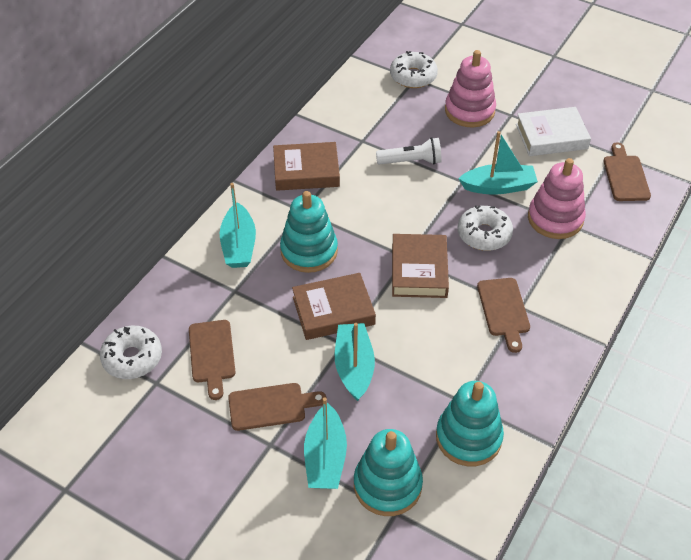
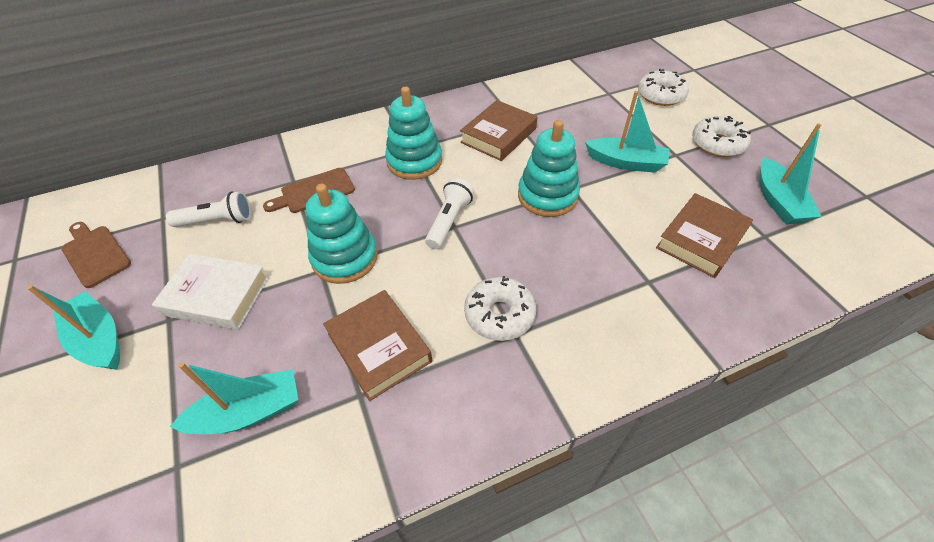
brown cutting board: [189,320,236,400] [228,383,326,431] [477,278,530,353] [604,142,651,201] = 4 -> [62,222,131,288] [263,168,355,213] = 2
pink stacking toy: [445,50,496,127] [528,158,586,239] = 2 -> none = 0
white flashlight: [376,137,442,165] = 1 -> [166,191,251,227] [425,177,474,249] = 2

